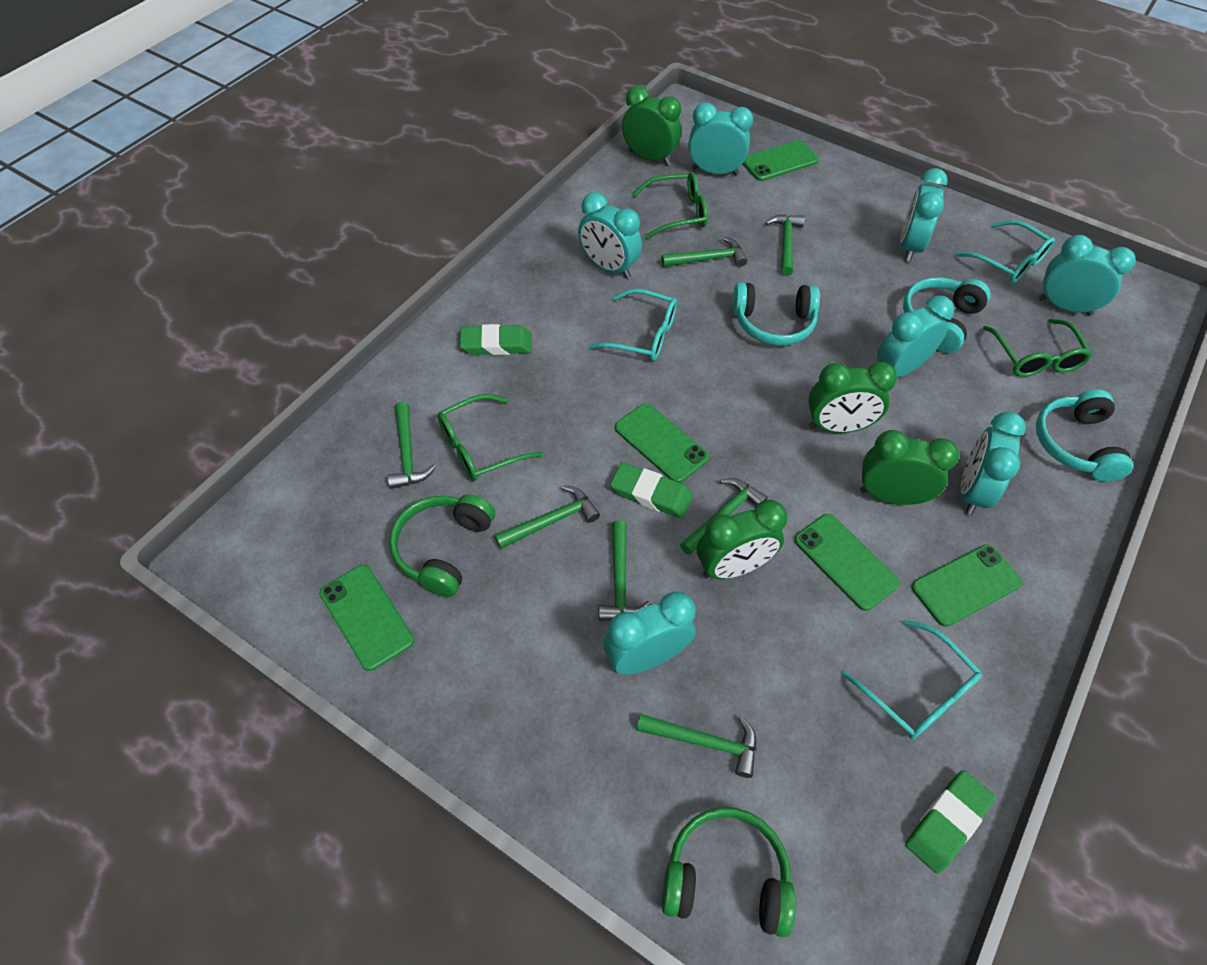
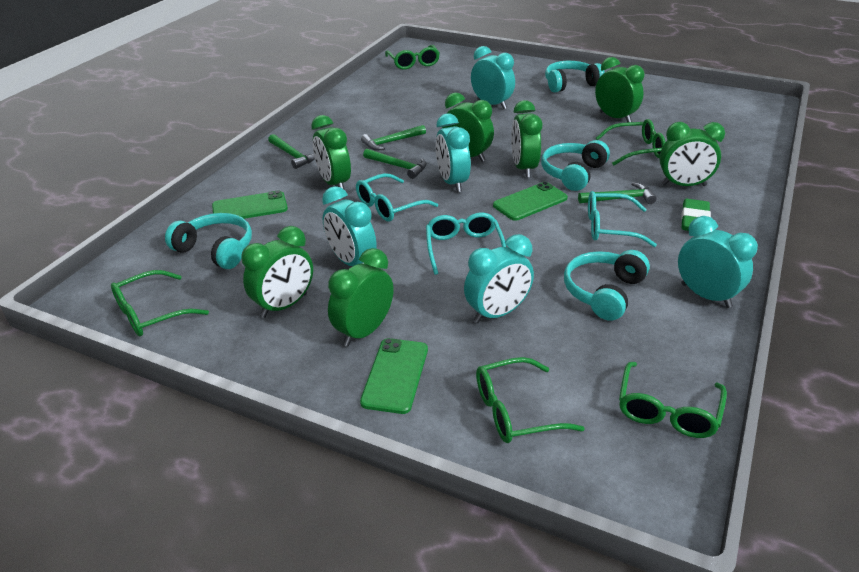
green clock: [622,85,681,166] [697,500,787,579] [808,362,897,433] [860,430,959,505] = 4 -> [241,226,313,318] [311,115,351,189] [328,248,393,346] [442,93,494,162] [511,100,542,178] [595,57,644,122] [659,122,725,186] = 7
green eraser: [460,324,532,355] [610,462,693,518] [905,770,995,874] = 3 -> [681,199,711,231] = 1
green glasses: [437,394,543,481] [632,172,708,239] [983,319,1092,377] = 3 -> [111,270,209,336] [385,45,440,70] [476,357,585,443] [596,119,665,166] [619,362,727,438] = 5
green hammer: [387,402,436,489] [494,486,600,549] [598,520,651,621] [636,714,756,778] [661,237,747,267] [680,478,768,555] [766,214,805,276] = 7 -> [268,134,315,169] [361,125,426,150] [363,148,427,179] [578,182,657,204] = 4
green headphones: [389,494,495,597] [662,807,796,937] = 2 -> none = 0
green phone: [319,565,415,671] [615,403,709,483] [742,140,819,181] [794,514,900,611] [911,544,1022,627] = 5 -> [212,190,288,219] [360,338,428,414] [493,182,568,221] = 3
turquoise clock: [578,192,642,279] [603,592,695,675] [688,102,753,175] [877,295,954,377] [900,168,948,261] [961,411,1026,515] [1038,235,1136,316] = 7 -> [322,186,377,266] [436,114,471,192] [464,234,534,323] [471,46,515,109] [678,216,758,308] = 5
turquoise headphones: [732,282,820,346] [903,277,991,353] [1036,389,1133,482] = 3 -> [165,213,252,269] [541,140,610,191] [545,61,605,92] [564,250,650,321] = 4

